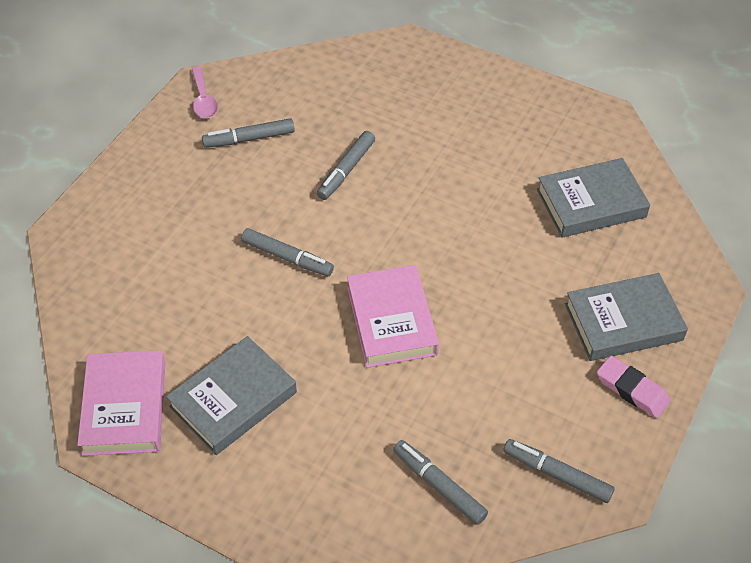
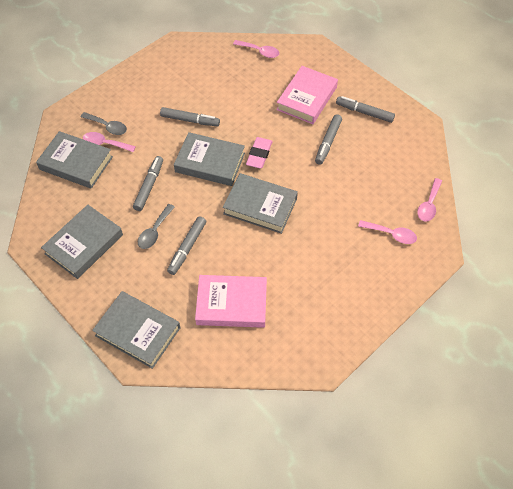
grey book: [166,336,297,455] [537,158,650,238] [565,273,688,361] = 3 -> [36,131,113,189] [41,205,123,279] [92,291,180,369] [174,132,245,186] [223,173,298,234] = 5
grey spoon: none = 0 -> [81,112,127,135] [138,204,175,249] = 2
pink spoon: [192,67,218,118] = 1 -> [83,132,136,152] [233,40,280,58] [358,220,417,244] [417,178,442,222] = 4

